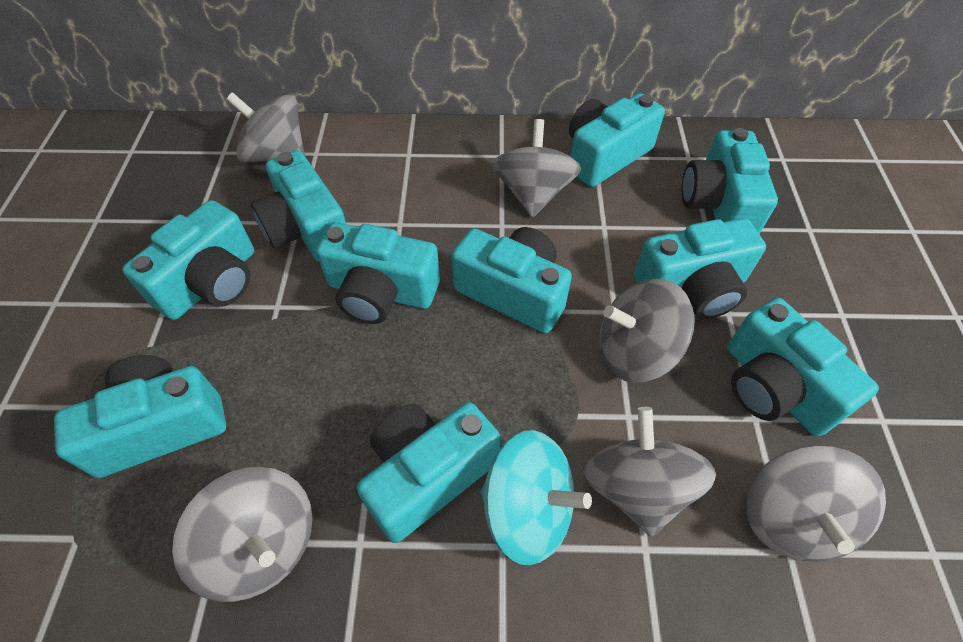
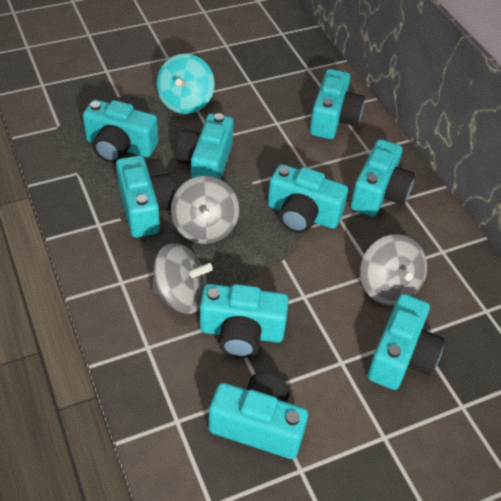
grey spinning top: [172,467,313,602] [226,92,305,162] [491,119,581,218] [584,407,716,537] [599,279,695,383] [746,445,886,562] = 6 -> [152,243,213,314] [171,176,239,244] [360,234,427,305] = 3
turquoise camera: [54,355,226,478] [122,200,254,320] [251,150,346,262] [316,222,440,324] [357,402,501,543] [451,227,572,333] [569,93,665,187] [634,218,766,319] [682,128,778,234] [727,298,879,436] = 10 -> [83,100,158,163] [116,155,176,238] [176,113,233,179] [200,284,289,358] [208,373,308,459] [268,164,348,233] [310,69,365,139] [351,139,415,217] [368,294,445,390] = 9

